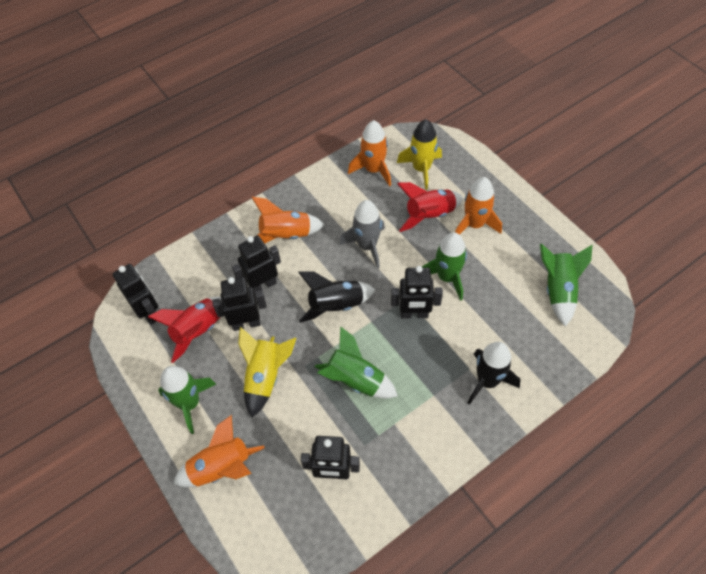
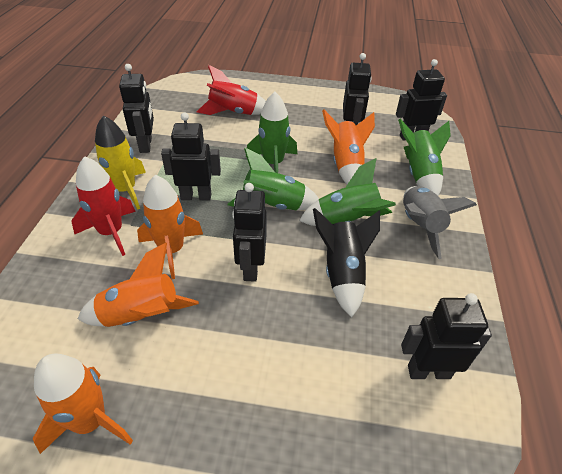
black robot: [113,264,158,325] [212,277,267,331] [232,235,281,293] [301,436,360,479] [391,266,443,319] = 5 -> [119,64,154,153] [161,113,221,201] [232,183,267,282] [343,53,372,125] [396,59,447,140] [401,293,492,379] = 6
black rocket: [298,271,375,323] [468,342,521,405] = 2 -> [313,208,380,317] = 1
yellow rocket: [238,327,296,418] [397,119,442,190] = 2 -> [95,115,146,210] = 1

